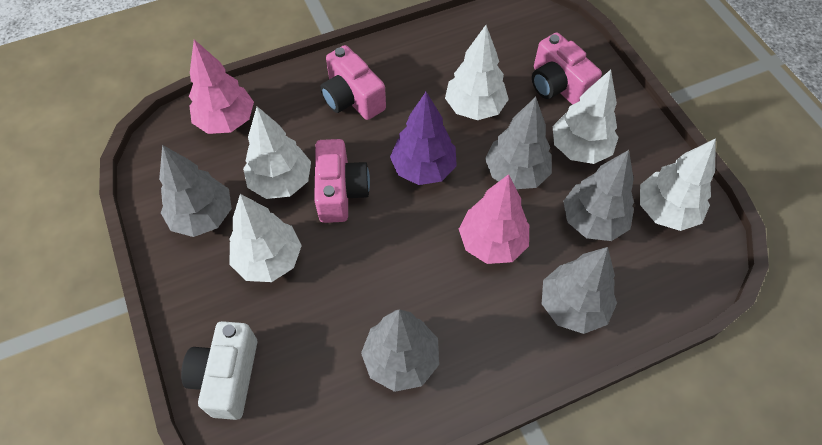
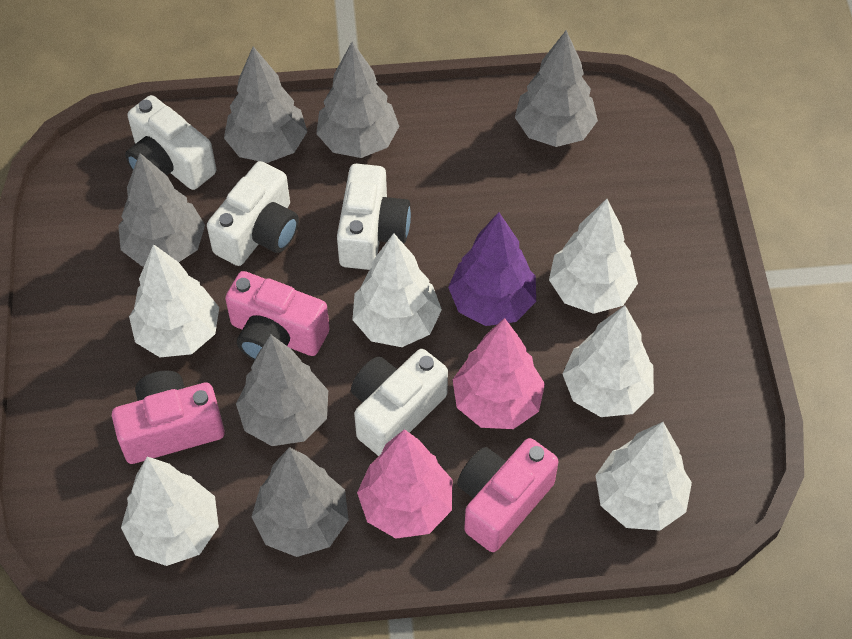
grey tree: [159,145,232,237] [361,309,439,392] [485,97,552,189] [542,247,617,334] [563,150,634,241] = 5 -> [118,153,205,267] [224,46,307,163] [236,335,328,446] [252,447,349,557] [316,42,399,158] [515,30,598,147] = 6
white camera: [181,321,257,420] = 1 -> [125,95,216,190] [207,161,299,266] [337,164,411,270] [351,349,448,456] = 4
white tree: [229,194,302,282] [243,106,311,199] [445,25,509,120] [553,70,618,164] [640,138,716,231] = 5 -> [121,457,219,566] [129,244,219,358] [352,233,442,347] [549,199,638,314] [563,305,654,417] [596,422,692,531] = 6

